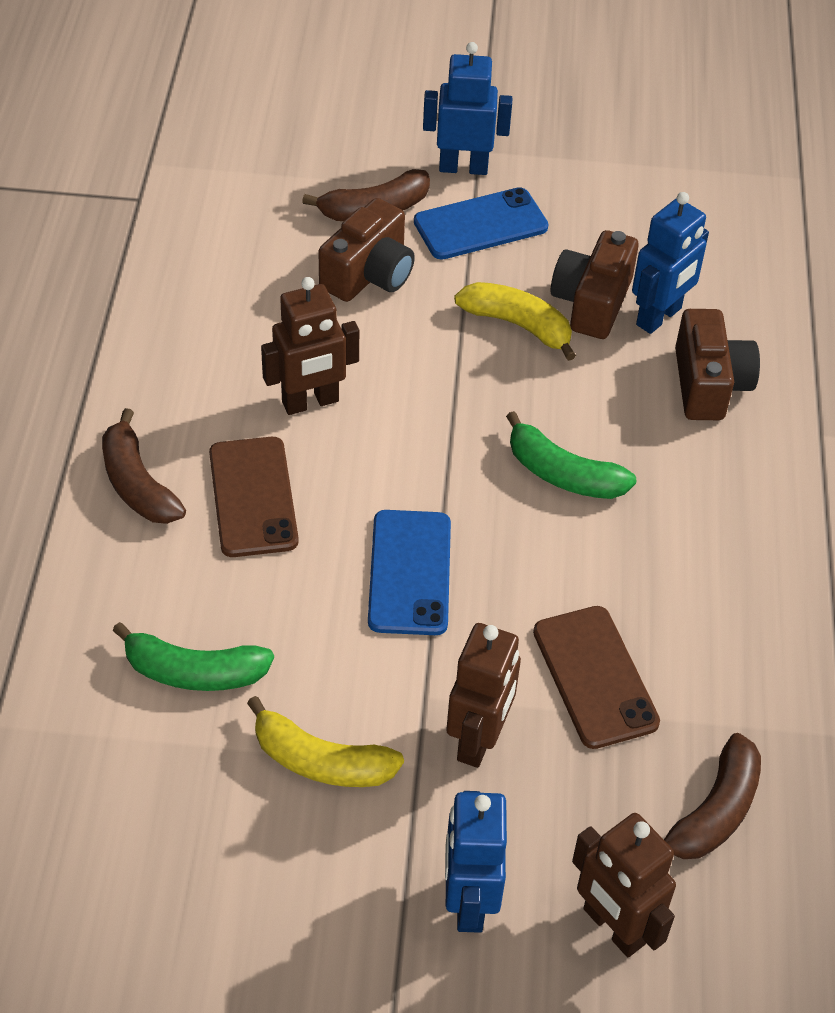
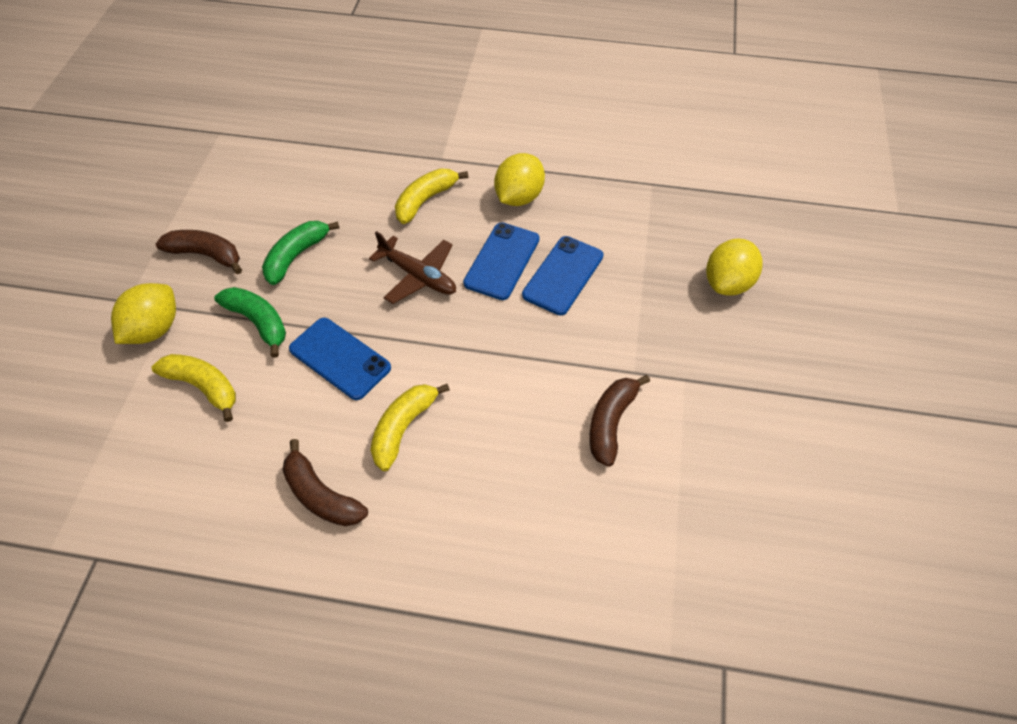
blue phone: [368,510,451,635] [414,187,548,260] = 2 -> [289,318,391,400] [463,222,539,300] [522,236,603,315] = 3
blue robot: [423,42,512,175] [445,791,507,933] [632,192,709,334] = 3 -> none = 0
brown camera: [319,198,415,302] [550,230,638,339] [675,309,760,420] = 3 -> none = 0
brown phone: [209,437,299,557] [533,606,660,749] = 2 -> none = 0
brown plane: none = 0 -> [369,231,456,304] = 1
brown robot: [261,277,359,415] [446,623,521,768] [572,813,676,957] = 3 -> none = 0
yellow banana: [247,696,404,787] [454,282,576,361] = 2 -> [152,354,236,422] [370,384,450,471] [395,168,468,224] = 3
yellow lemon: none = 0 -> [111,283,176,344] [494,153,545,206] [706,239,762,296] = 3

